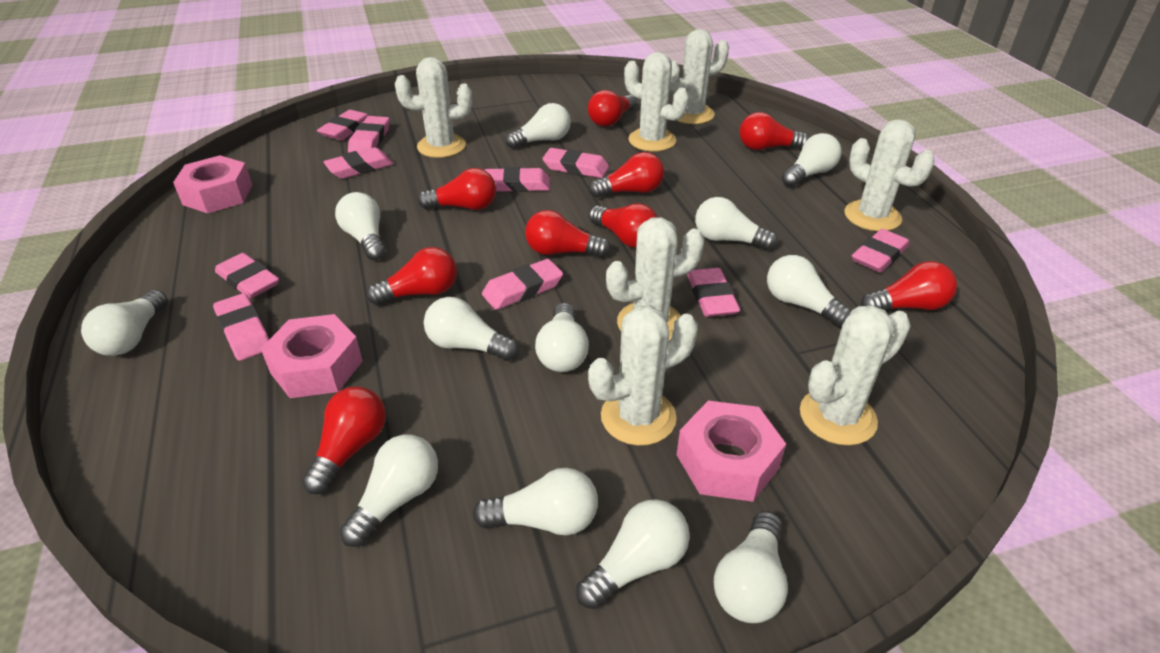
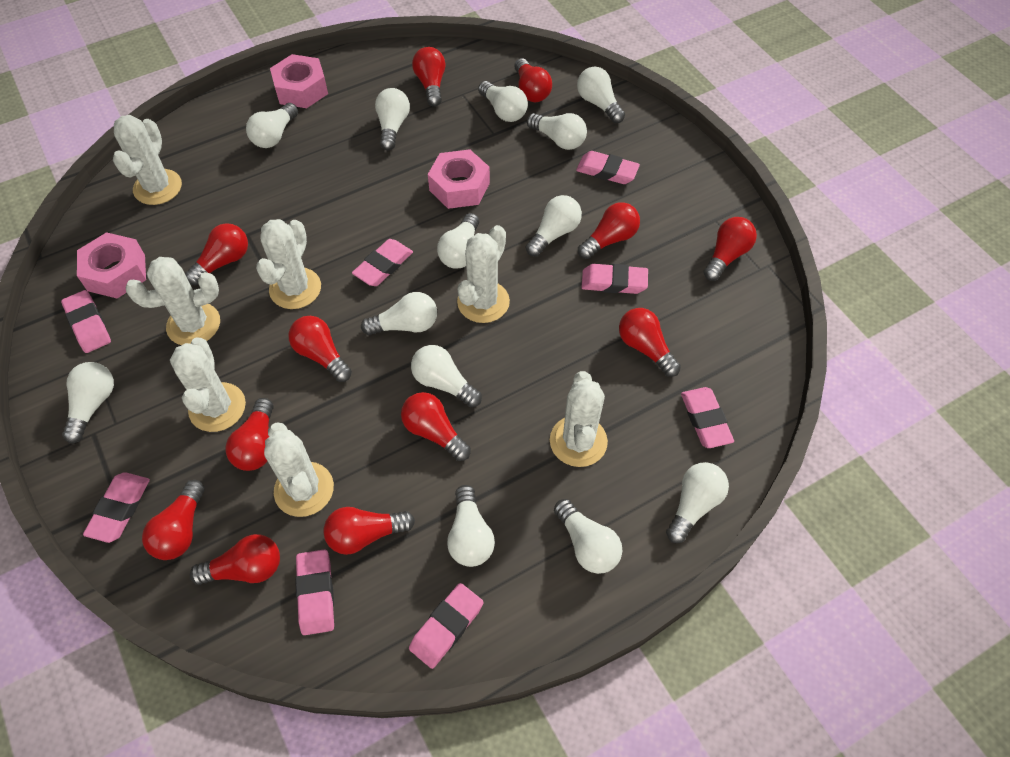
pink eraser: [213,293,269,361] [215,253,279,299] [317,110,370,140] [324,147,394,179] [348,116,390,153] [482,259,563,310] [485,167,550,192] [542,148,609,178] [687,268,740,317] [852,229,910,273] = 10 -> [61,290,111,353] [83,472,150,543] [295,549,334,635] [352,239,413,286] [409,583,484,669] [576,151,640,184] [582,264,648,294] [681,387,734,448] = 8
red light bulb: [302,386,386,495] [366,247,457,305] [418,168,496,210] [525,210,611,257] [588,90,637,127] [589,152,664,198] [589,203,658,248] [740,112,809,150] [861,261,957,310] = 9 -> [142,480,205,560] [185,223,248,285] [190,534,280,585] [225,398,273,471] [288,316,352,382] [324,507,415,555] [401,392,471,461] [412,47,446,106] [514,58,552,102] [578,202,640,259] [619,308,681,377] [704,217,757,281] = 12
white light bulb: [81,290,168,356] [335,192,386,261] [339,435,438,547] [424,297,519,361] [472,468,598,535] [505,103,571,149] [535,303,589,372] [576,499,690,609] [695,197,778,250] [713,511,788,623] [767,255,852,327] [782,133,841,187] = 12 -> [62,362,114,443] [246,103,298,148] [361,292,437,335] [375,88,410,151] [411,345,482,407] [437,213,479,269] [447,485,495,567] [478,81,528,122] [526,195,582,257] [527,113,587,150] [554,499,622,574] [577,67,625,123] [666,462,729,543] = 13

